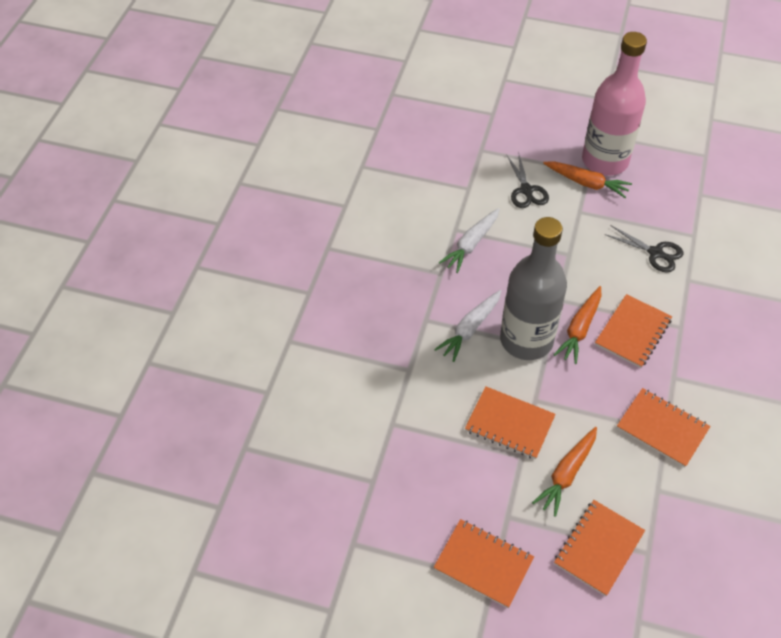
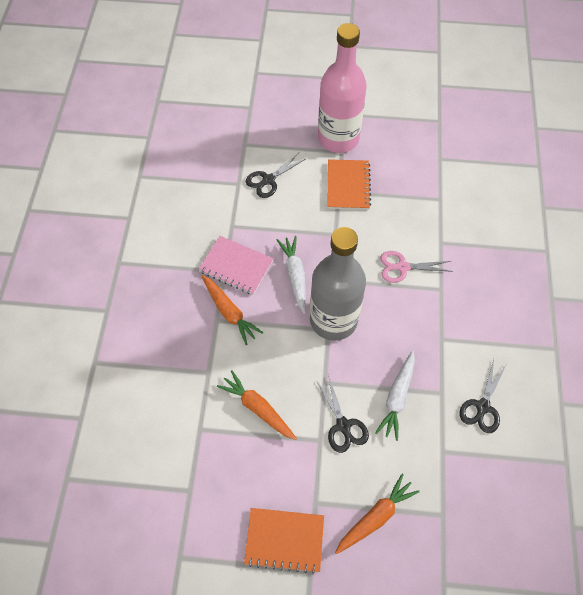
black scissors: [506,152,549,208] [604,225,683,273] = 2 -> [246,153,307,198] [316,375,369,453] [459,359,506,433] = 3
orange notebook: [434,519,534,608] [465,386,556,459] [554,500,645,596] [595,294,672,368] [617,388,711,468] = 5 -> [244,508,324,574] [327,159,371,210] = 2
pink notebook: none = 0 -> [198,236,274,295] = 1
pink scissors: none = 0 -> [380,251,453,283] = 1

